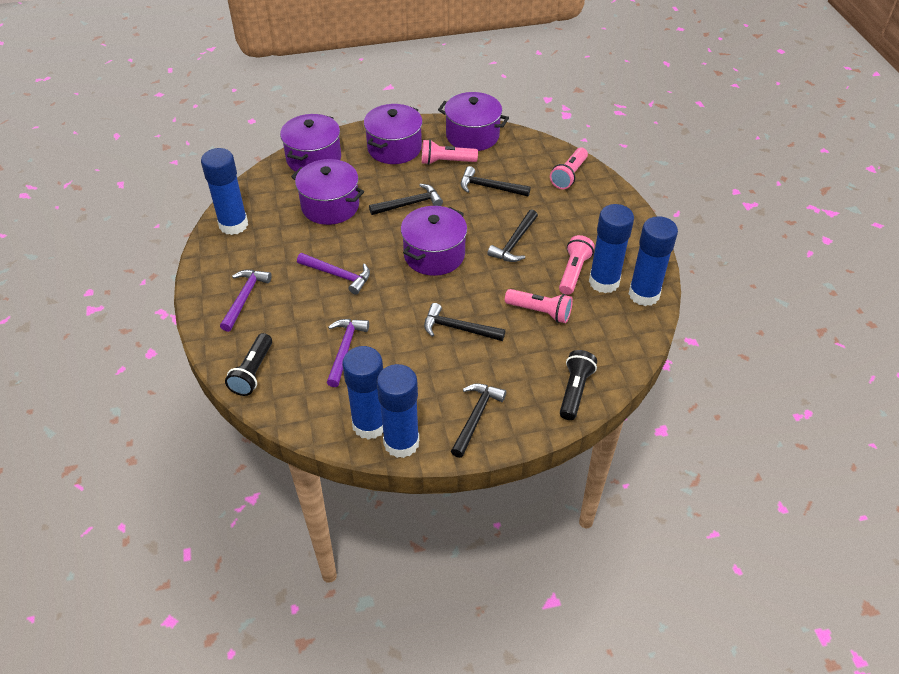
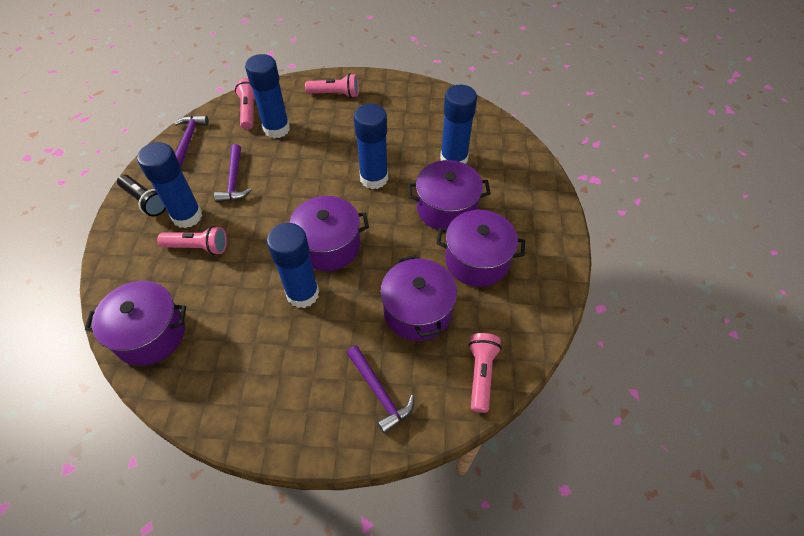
black flashlight: [225,333,272,396] [560,350,597,420] = 2 -> [117,175,166,217] = 1
black hammer: [369,184,443,215] [424,303,505,341] [451,384,506,458] [461,166,531,196] [487,210,538,262] = 5 -> none = 0

